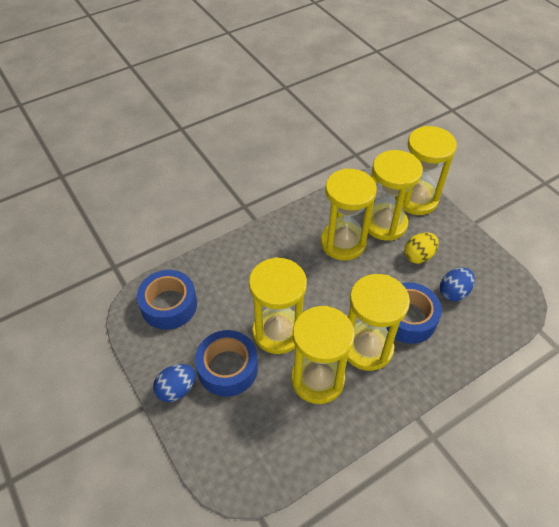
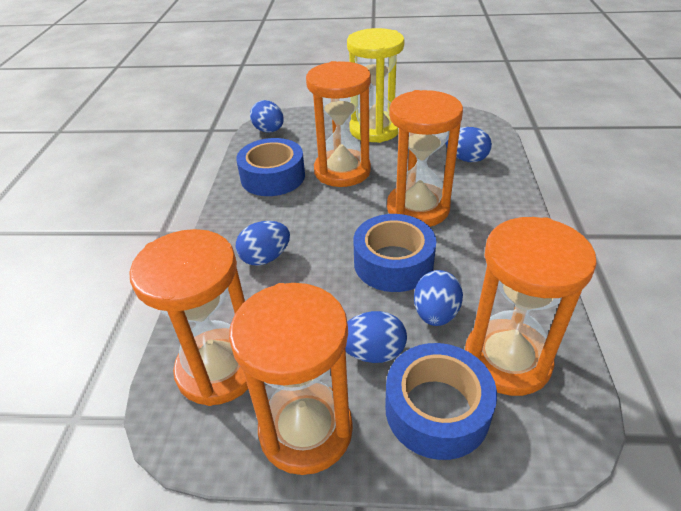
blue egg: [153,364,196,402] [440,268,475,301] = 2 -> [236,221,290,265] [250,100,284,133] [345,311,407,363] [414,270,463,326] [445,127,492,162] = 5
orange hourglass: none = 0 -> [129,229,248,406] [229,283,353,475] [306,61,371,187] [387,90,463,227] [465,217,597,396] = 5
yellow egg: [404,232,439,264] = 1 -> none = 0
yellow hourglass: [249,257,307,354] [291,306,355,404] [320,168,377,260] [347,274,410,371] [363,150,423,241] [395,126,457,215] = 6 -> [347,28,405,143] = 1

